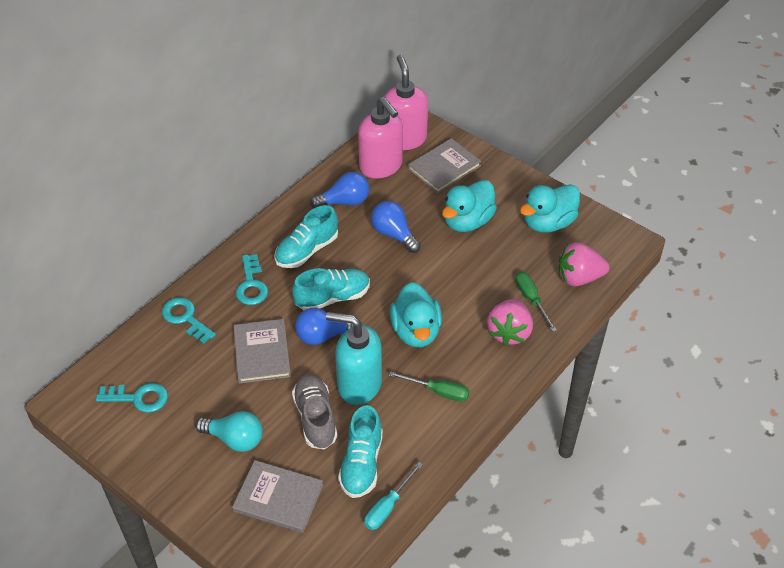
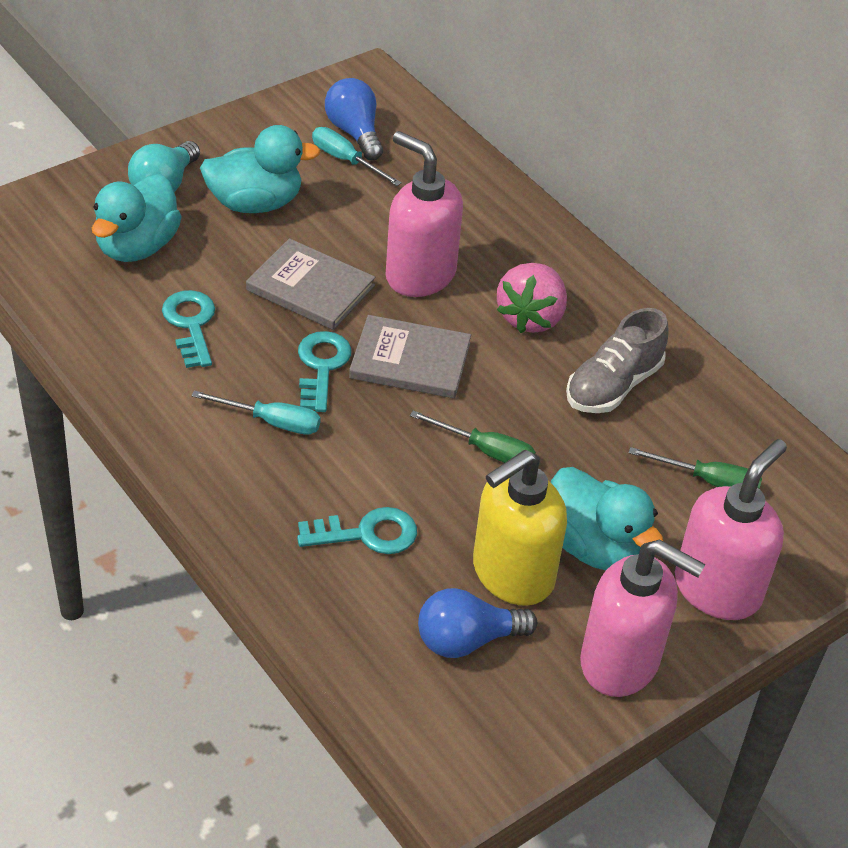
blue light bulb: [295,308,353,345] [310,172,369,208] [371,201,421,253] = 3 -> [325,78,383,160] [418,588,537,658] = 2
grey book: [232,460,323,533] [233,319,291,384] [408,138,481,193] = 3 -> [246,238,375,330] [349,315,471,398] = 2
pink soap dispenser: [358,97,403,179] [384,55,428,150] = 2 -> [386,131,463,297] [580,540,705,697] [675,439,787,620] = 3
pink strawberry: [487,299,533,346] [559,242,610,286] = 2 -> [497,263,567,333] = 1
turquoise screwdriver: [364,462,423,530] = 1 -> [191,390,321,435] [312,127,402,186] = 2
turquoise shoe: [274,205,338,268] [292,268,370,310] [338,405,383,498] = 3 -> none = 0
turquoise soap dispenser: [326,312,382,405] = 1 -> none = 0
yellow soap dispenser: none = 0 -> [473,450,567,606] = 1

